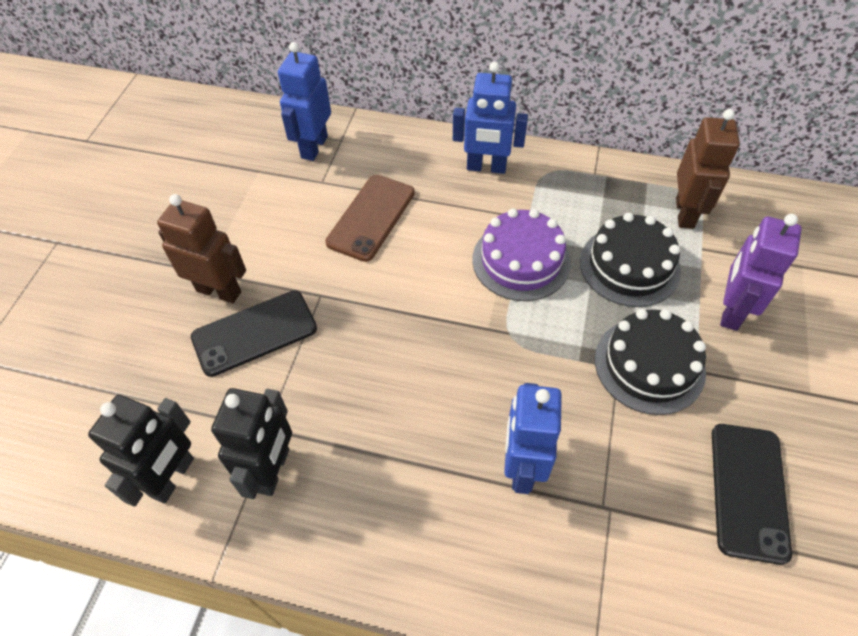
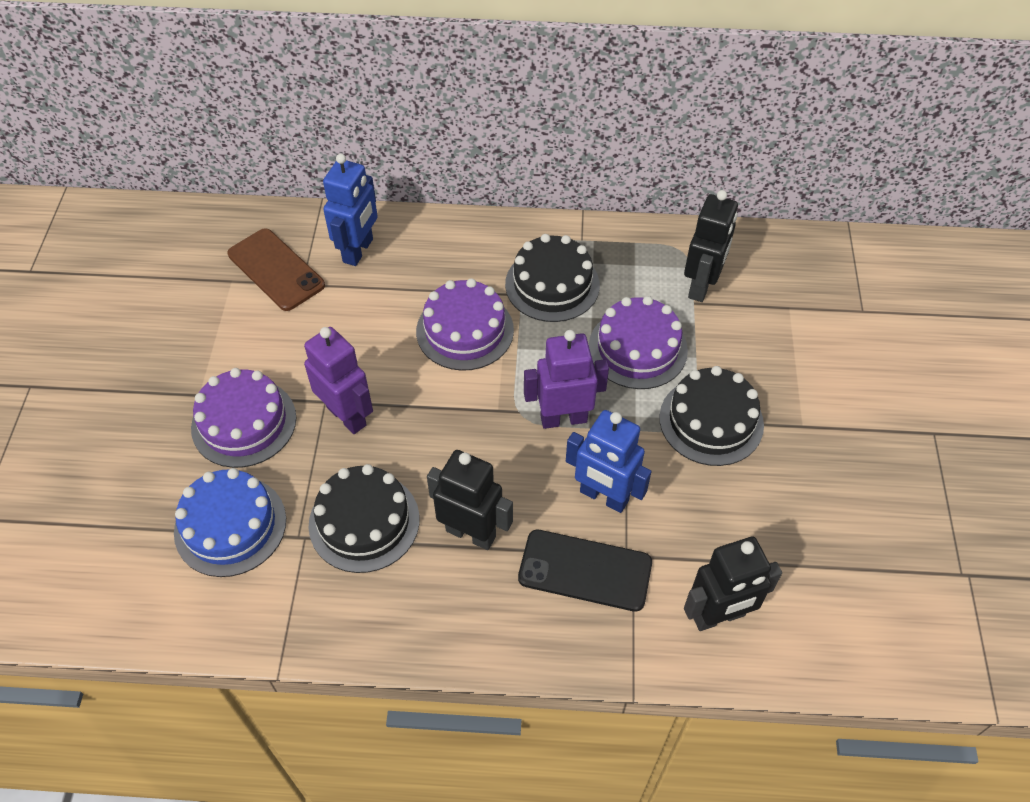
black cake: [580,212,681,307] [595,309,706,415] = 2 -> [309,464,420,573] [505,234,600,322] [659,366,764,466] = 3
black phone: [191,290,317,377] [712,424,792,565] = 2 -> [518,530,652,612] = 1
black robot: [88,395,194,507] [211,388,292,499] = 2 -> [427,450,513,550] [684,190,738,302] [684,537,782,631] = 3
blue cake: none = 0 -> [174,468,286,577] = 1
blue robot: [278,42,331,161] [453,62,528,174] [504,383,562,494] = 3 -> [323,154,378,266] [566,410,651,513] = 2
brown robot: [157,194,246,303] [676,109,740,229] = 2 -> none = 0
purple cake: [472,208,571,301] = 1 -> [191,368,296,468] [416,278,514,371] [589,296,688,389] = 3
purple robot: [720,214,802,331] = 1 -> [304,327,373,434] [524,330,609,429] = 2

